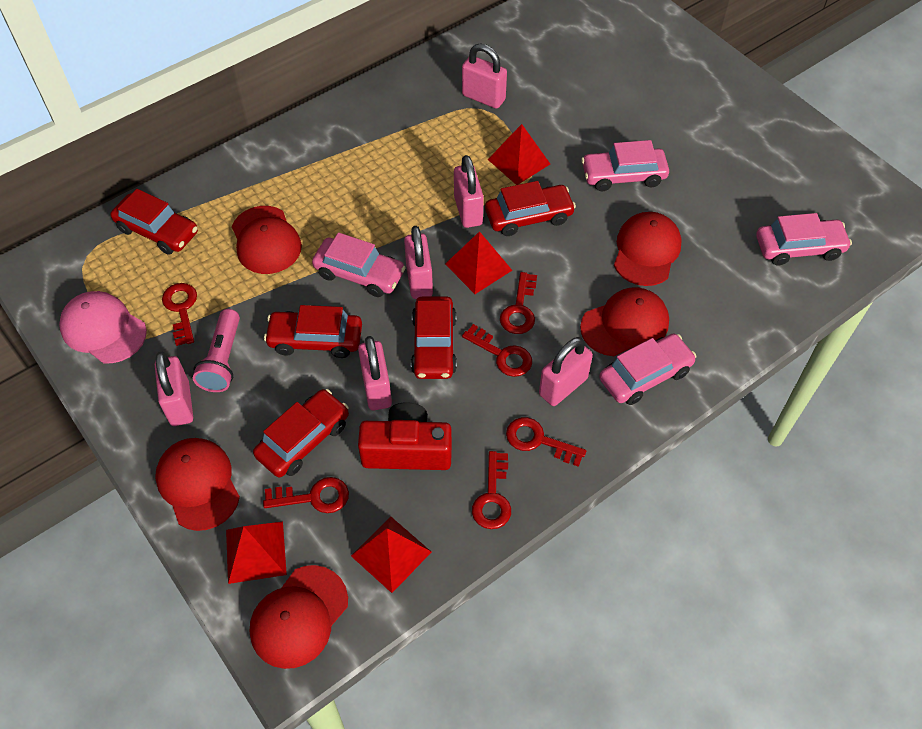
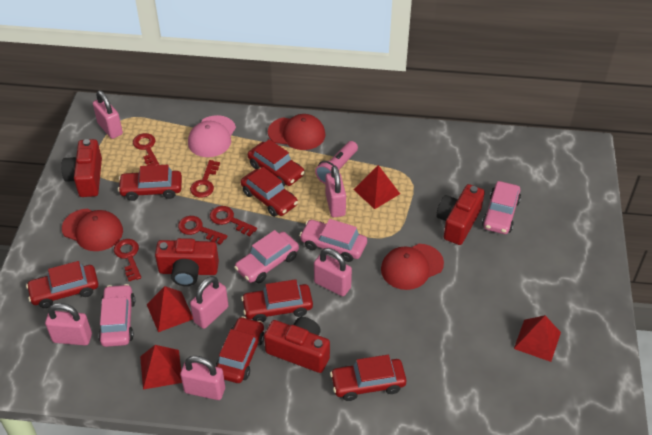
red camera: [358,402,452,470] = 1 -> [61,139,102,197] [155,238,219,286] [264,317,330,373] [436,184,485,245] = 4
red cap: [155,438,240,531] [232,206,302,274] [250,565,348,669] [580,287,669,356] [614,212,682,286] = 5 -> [62,209,123,251] [268,114,325,150] [381,244,444,290] = 3
red car: [110,189,198,255] [253,389,349,477] [264,305,362,358] [411,296,457,379] [485,181,576,236] = 5 -> [26,261,99,308] [118,165,182,201] [215,316,264,383] [241,167,298,217] [241,279,313,322] [248,139,305,186] [330,355,406,401] = 7
red key: [162,283,197,346] [263,477,349,513] [462,324,532,377] [472,451,511,529] [500,272,537,334] [506,417,587,467] = 6 -> [114,239,141,281] [133,133,159,166] [178,216,227,245] [190,160,220,198] [210,206,257,236] = 5

